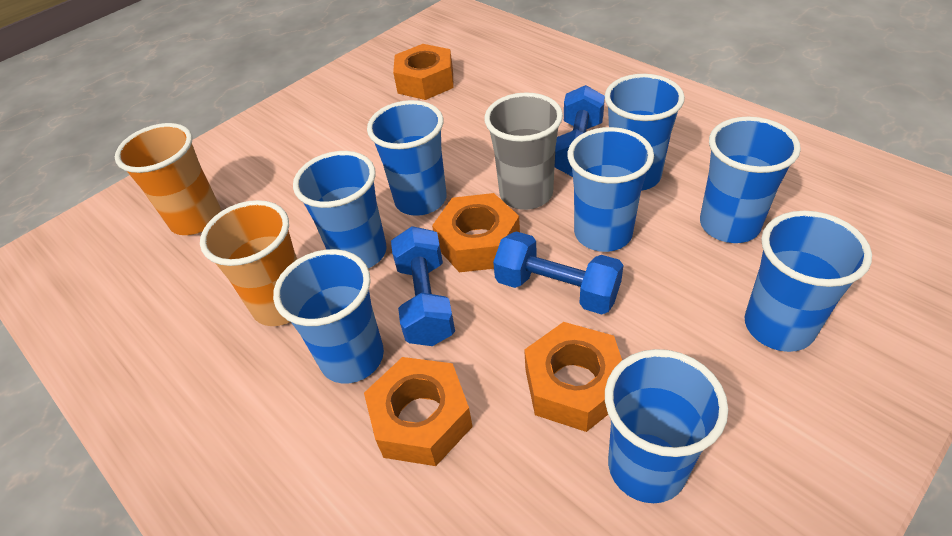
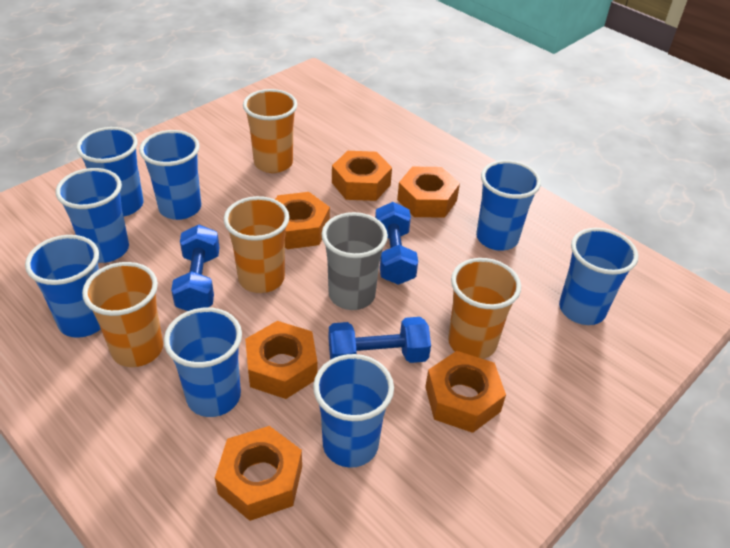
orange cup: [115,123,221,235] [200,200,297,326] = 2 -> [82,262,163,367] [224,196,289,293] [243,89,297,173] [448,258,521,359] = 4
orange nut: [364,357,473,466] [393,44,454,100] [432,193,520,272] [524,322,622,432] = 4 -> [215,426,302,521] [245,321,317,399] [275,192,330,249] [332,151,392,201] [397,167,460,218] [425,351,506,433] = 6

